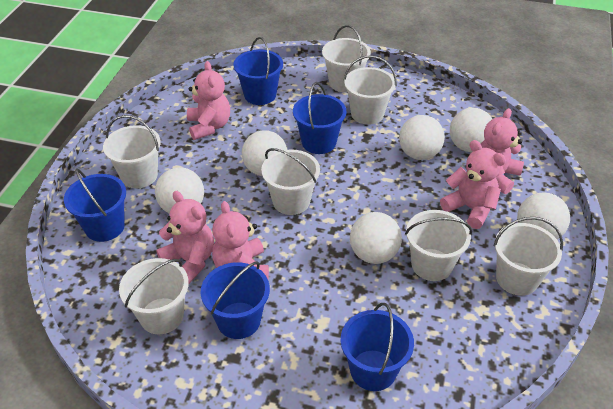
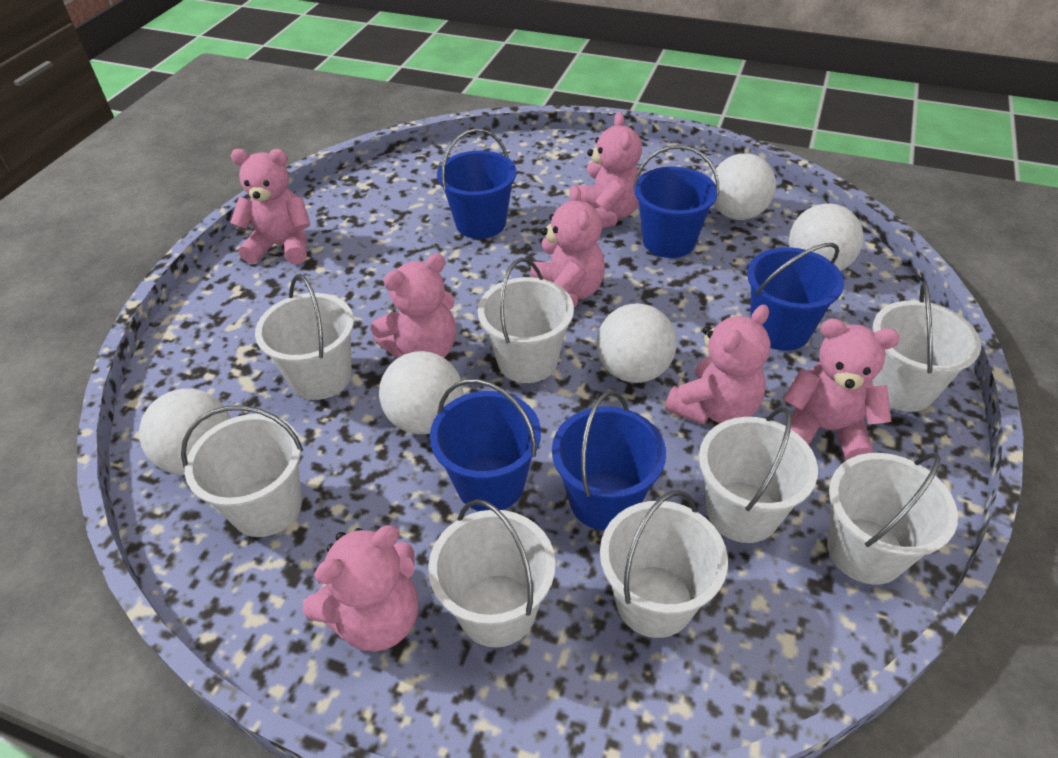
pink teddy bear: [156,191,214,284] [187,61,230,140] [212,201,269,279] [440,140,506,229] [481,108,524,194] = 5 -> [230,149,310,264] [303,525,418,652] [371,253,456,358] [531,185,605,307] [577,112,642,228] [665,305,771,425] [783,318,900,460] = 7
white ball: [155,167,204,214] [242,130,287,176] [350,212,402,264] [399,115,445,160] [450,108,492,152] [517,192,570,239] = 6 -> [139,389,231,475] [379,351,463,434] [597,303,677,383] [711,153,776,220] [789,203,864,271] = 5
white bucket: [103,115,161,188] [119,258,189,334] [261,148,320,215] [322,25,371,92] [344,55,397,125] [405,210,472,281] [493,217,563,296] = 7 -> [181,405,303,537] [255,274,354,400] [428,499,556,647] [478,258,574,383] [600,490,728,638] [699,407,818,543] [827,453,958,585] [872,282,981,412] = 8

